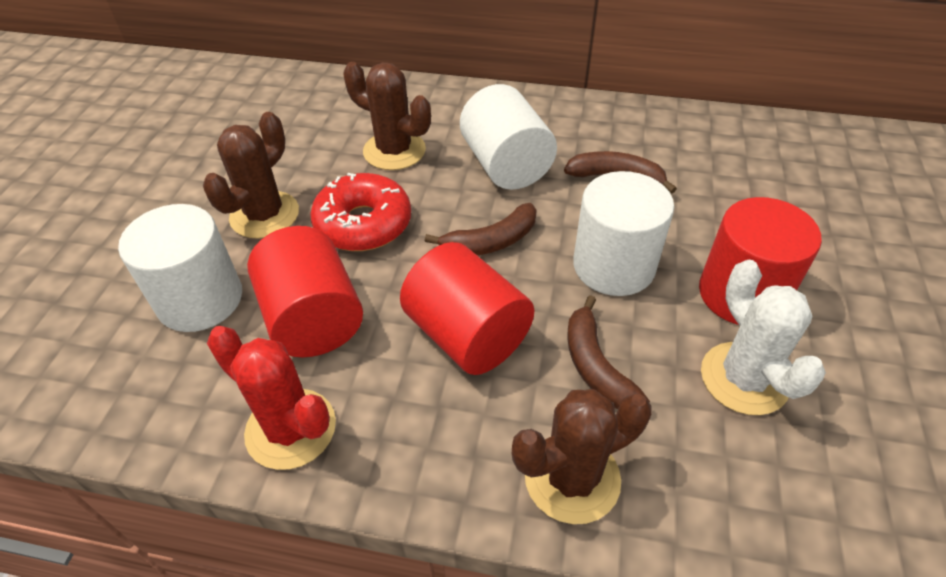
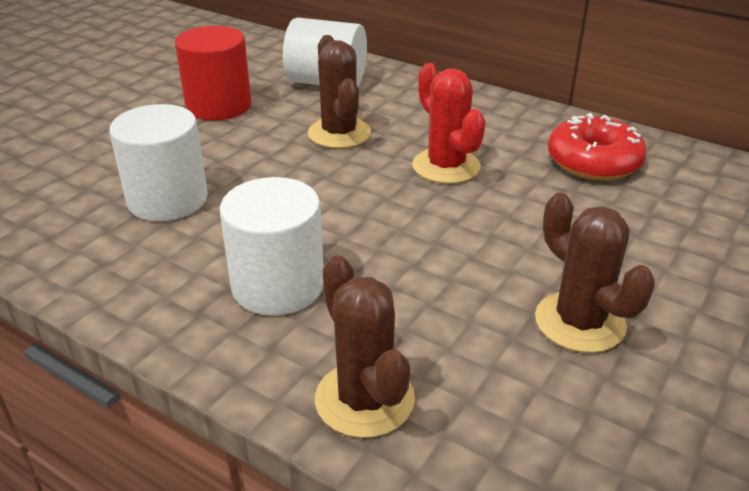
brown banana: [425,203,537,255] [564,151,677,193] [567,295,650,409] = 3 -> none = 0
red cylinder: [247,226,363,357] [400,242,534,375] [699,197,822,325] = 3 -> [175,26,252,120] = 1
white cactus: [701,260,826,415] = 1 -> none = 0

